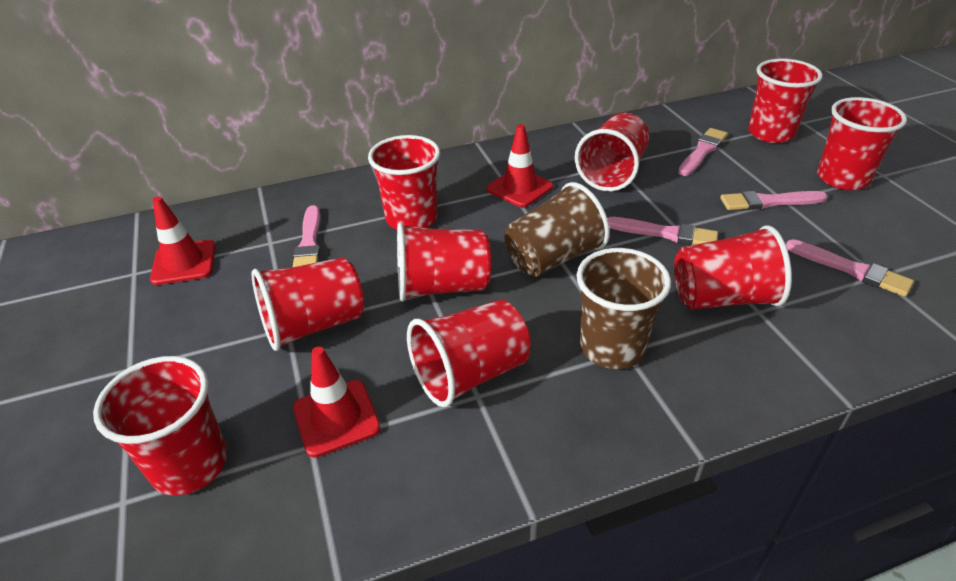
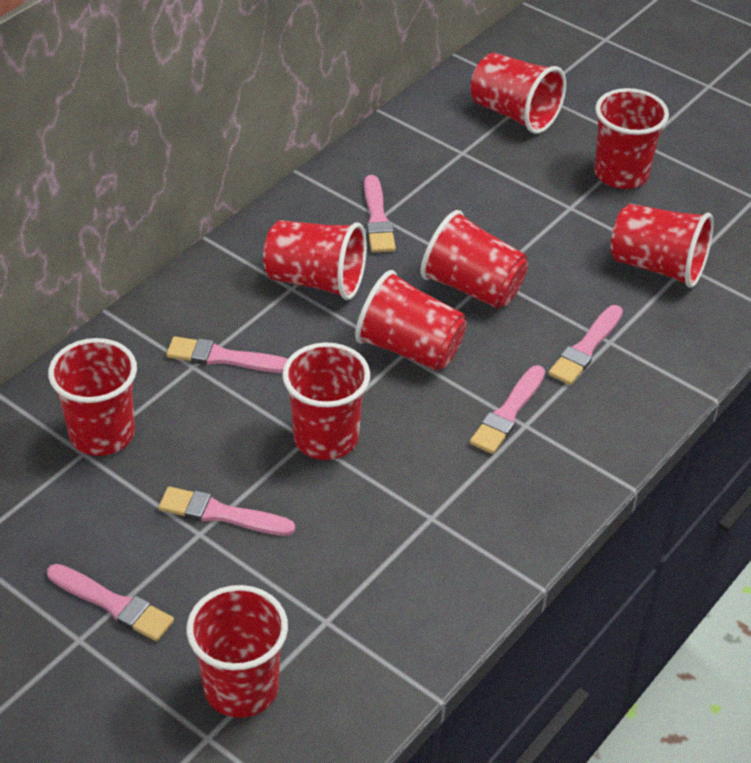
brown cup: [504,182,610,277] [577,248,671,369] = 2 -> none = 0
pink brush: [293,205,320,267] [607,217,718,245] [678,128,728,176] [720,191,828,210] [786,239,914,297] = 5 -> [47,564,174,641] [159,487,295,536] [166,336,288,373] [364,175,396,253] [470,365,545,454] [548,305,623,385] = 6
red traffic cone: [150,196,216,285] [293,347,381,458] [487,124,553,207] = 3 -> none = 0

